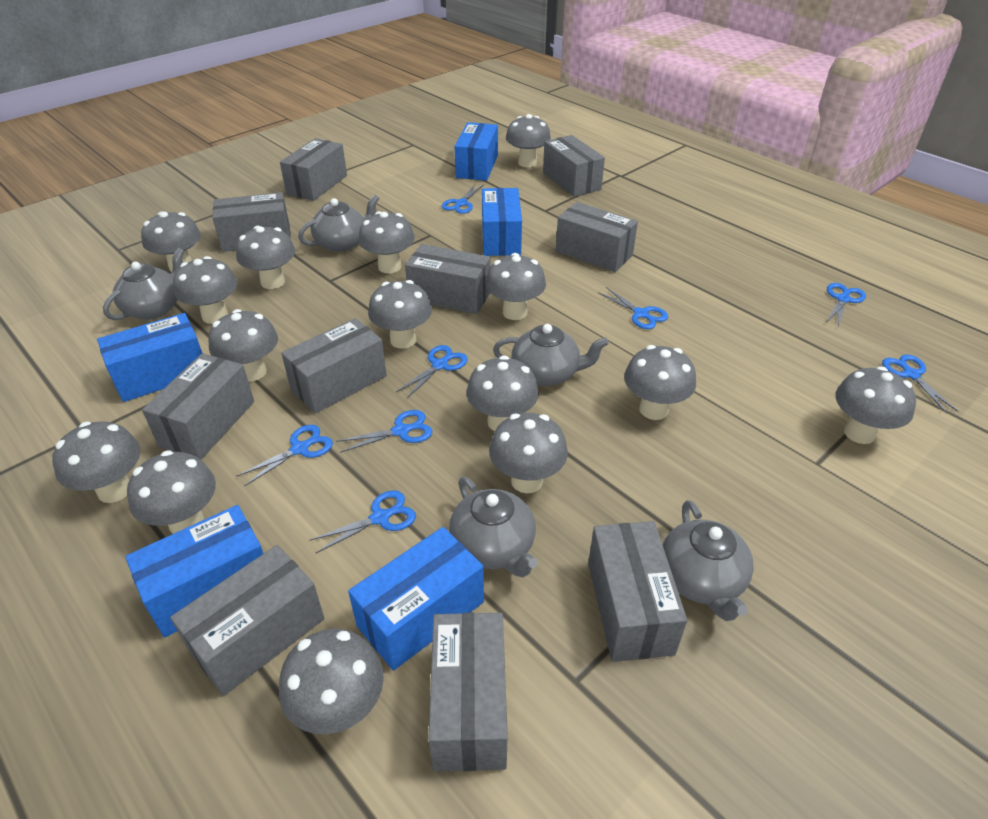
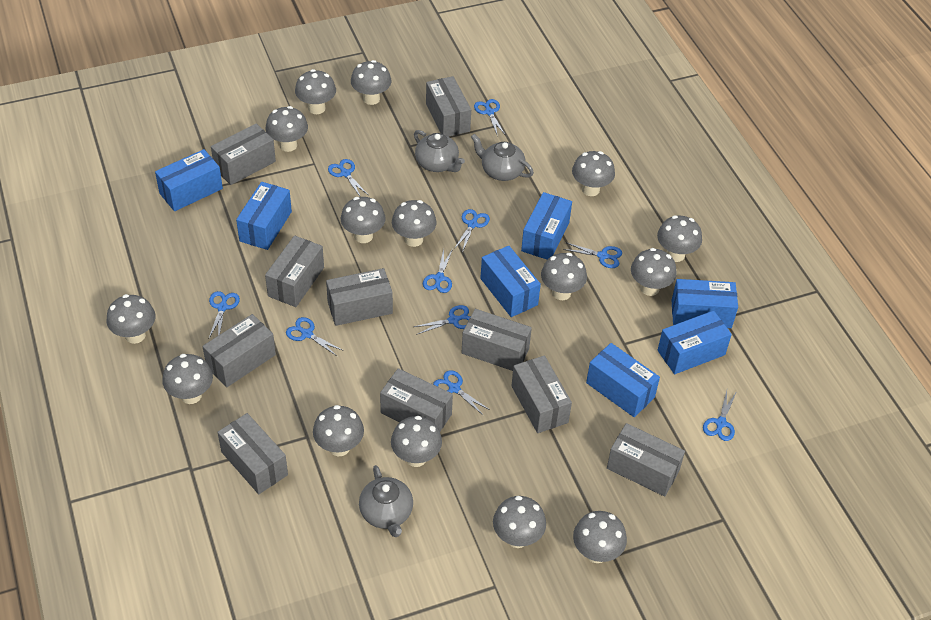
blue box: [97,313,202,402] [125,505,264,638] [348,527,484,671] [455,122,498,181] [482,188,522,256] = 5 -> [155,149,223,211] [236,182,292,250] [480,246,541,317] [521,192,572,260] [586,343,660,417] [658,311,732,374] [671,279,738,328] = 7
blue scissors: [237,425,333,486] [309,490,416,553] [336,410,432,453] [396,345,468,398] [441,183,484,214] [598,287,668,329] [826,283,866,327] [882,354,959,414] = 8 -> [209,291,240,338] [286,317,344,356] [328,159,368,196] [414,305,470,335] [423,249,453,293] [433,370,490,416] [454,209,490,253] [474,99,505,136] [563,242,622,268] [703,391,737,441] = 10
grey teapot: [103,248,185,320] [298,194,380,252] [449,477,537,577] [493,324,609,386] [663,500,754,621] = 5 -> [359,465,413,537] [414,130,465,172] [471,134,534,181] = 3

